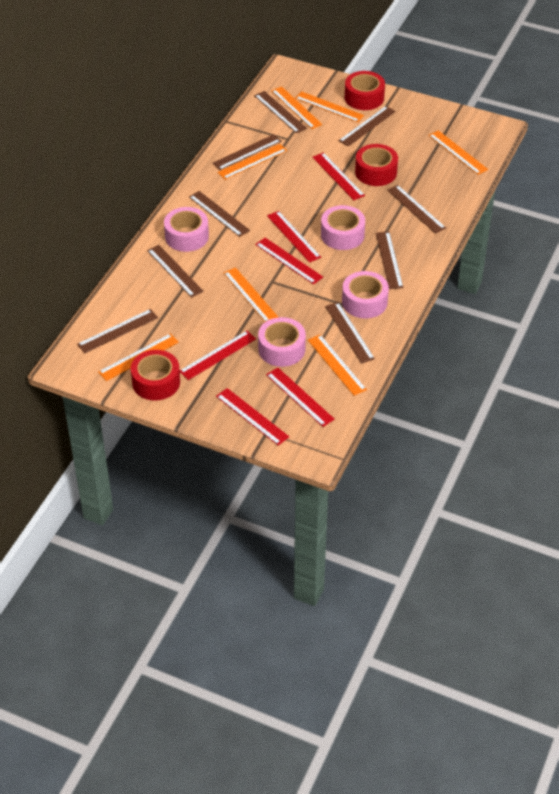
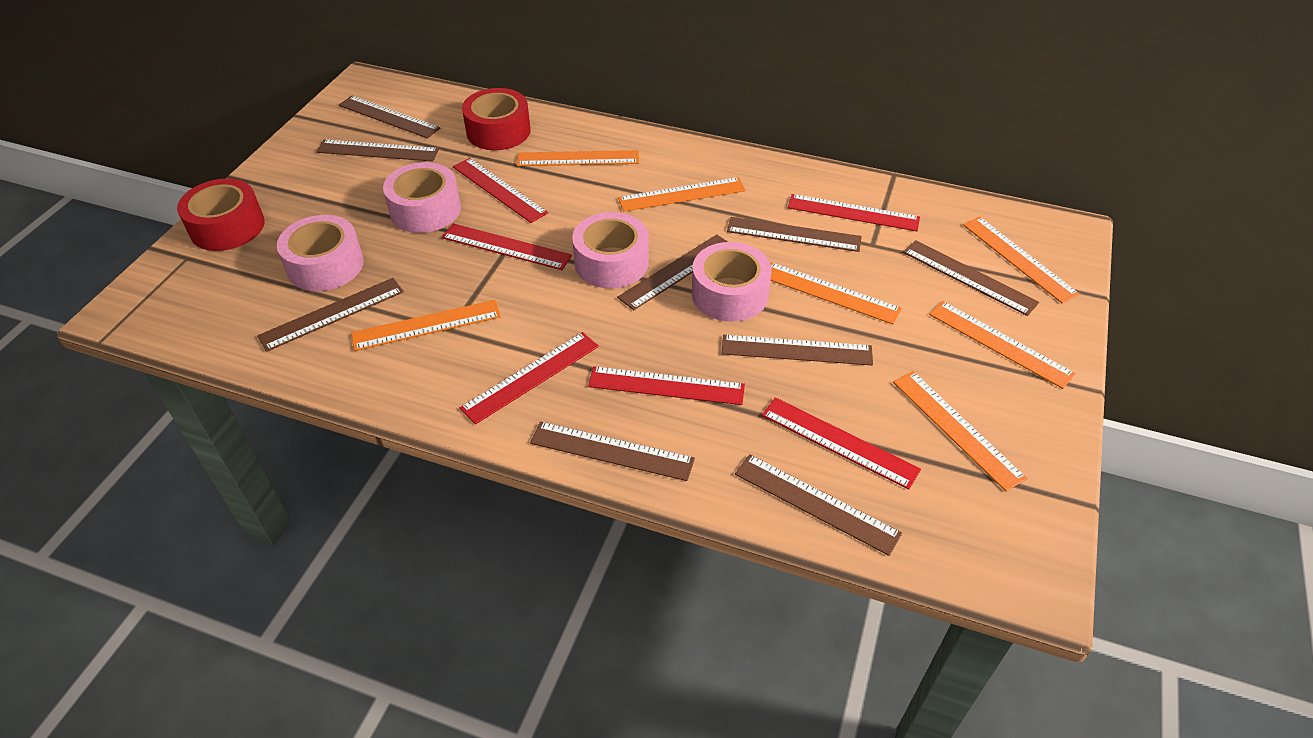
red tape: [131,350,180,401] [345,71,385,110] [355,144,398,186] = 3 -> [177,178,265,251] [462,88,531,150] = 2

